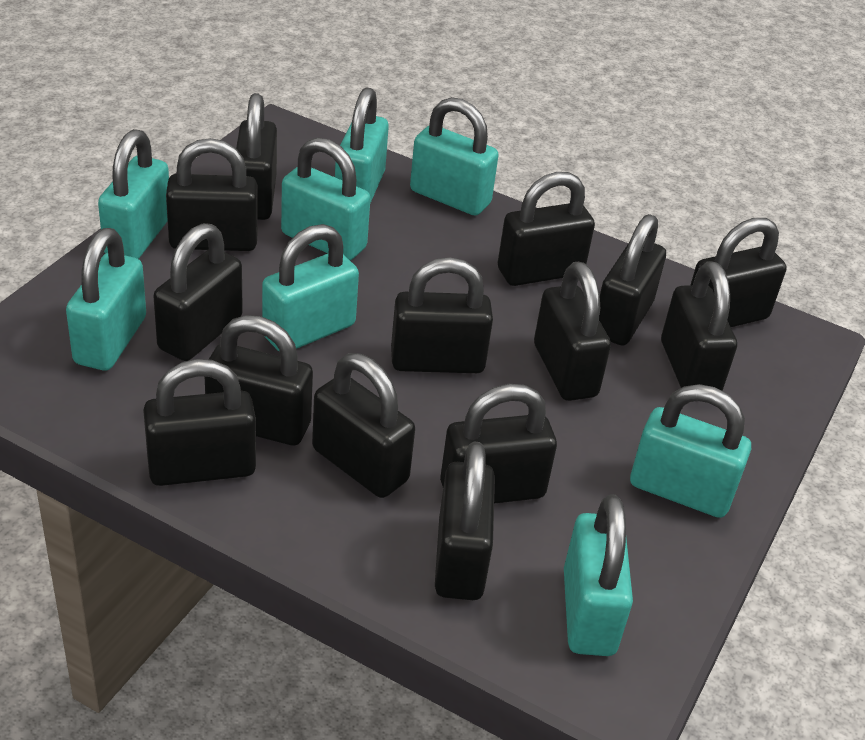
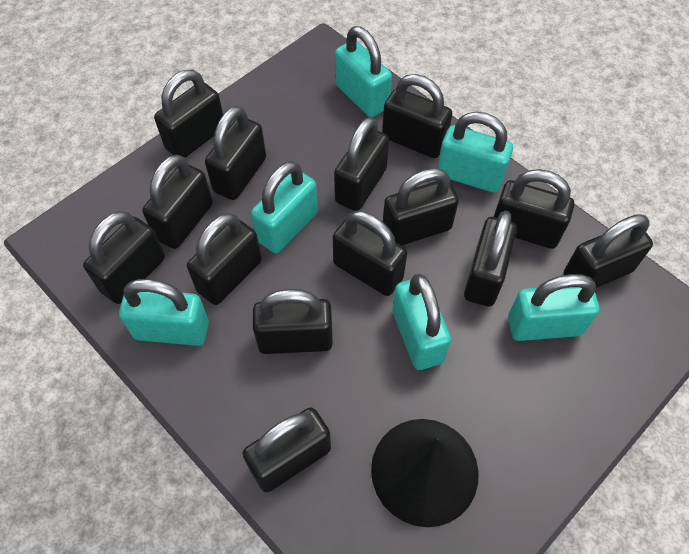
black cone: none = 0 -> [371,419,479,527] = 1
turquoise padlock: [66,228,146,371] [98,129,169,259] [262,224,359,352] [281,137,371,261] [335,87,389,203] [410,97,499,216] [564,494,633,656] [630,384,751,518] = 8 -> [119,279,209,346] [251,161,318,253] [335,26,392,117] [392,274,451,370] [437,112,513,193] [508,274,599,341] = 6

